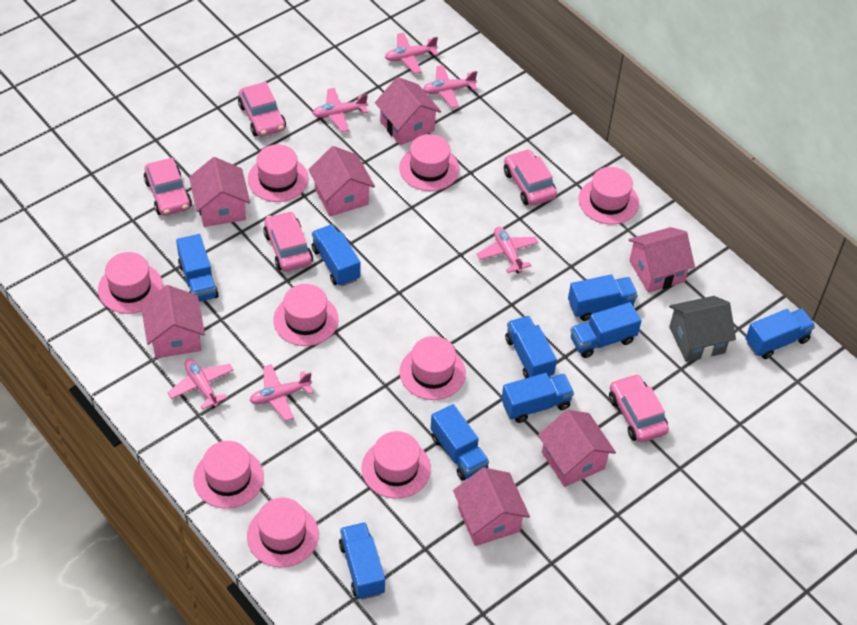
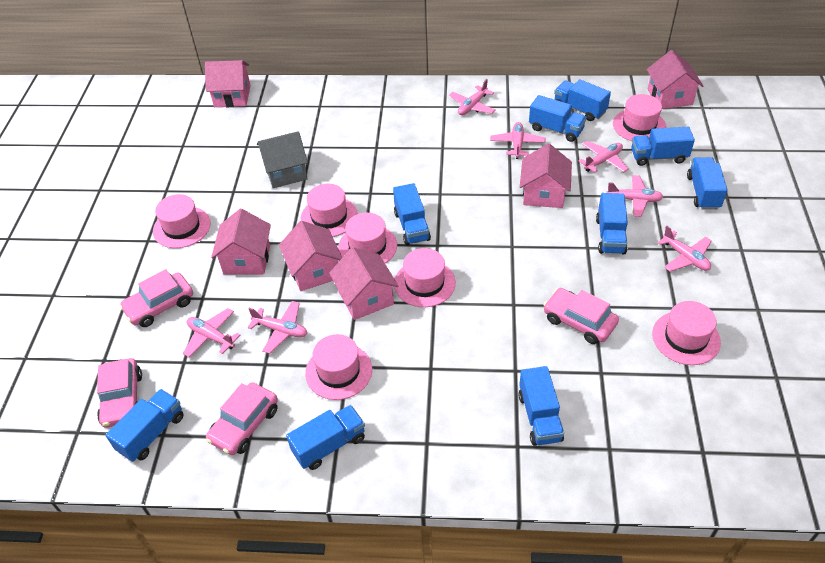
pink car: [144,158,192,216] [238,82,286,137] [263,211,313,272] [504,149,557,206] [609,374,669,443] = 5 -> [97,358,142,428] [119,269,193,327] [206,382,278,455] [544,288,619,344] = 4
pink hat: [98,252,163,314] [193,441,264,509] [247,498,319,567] [248,144,309,202] [273,284,339,346] [362,431,431,498] [399,134,459,191] [399,336,466,400] [578,167,639,225] = 9 -> [153,194,211,248] [301,184,358,237] [305,334,372,400] [338,212,397,263] [394,248,456,307] [613,94,667,141] [652,301,721,365] = 7
pink house: [141,285,205,358] [189,157,250,227] [308,146,375,216] [375,77,441,146] [453,467,530,546] [538,410,616,487] [628,227,695,293] = 7 -> [205,60,251,107] [211,209,271,274] [279,221,342,291] [329,247,398,320] [520,144,572,208] [647,50,704,109] = 6
pink plane: [167,358,233,409] [249,364,313,421] [312,88,368,132] [385,33,439,74] [423,65,477,108] [477,227,539,273] = 6 -> [183,308,241,357] [248,301,307,354] [449,79,496,115] [490,122,546,159] [579,141,629,173] [606,175,663,217] [657,226,712,272] = 7

